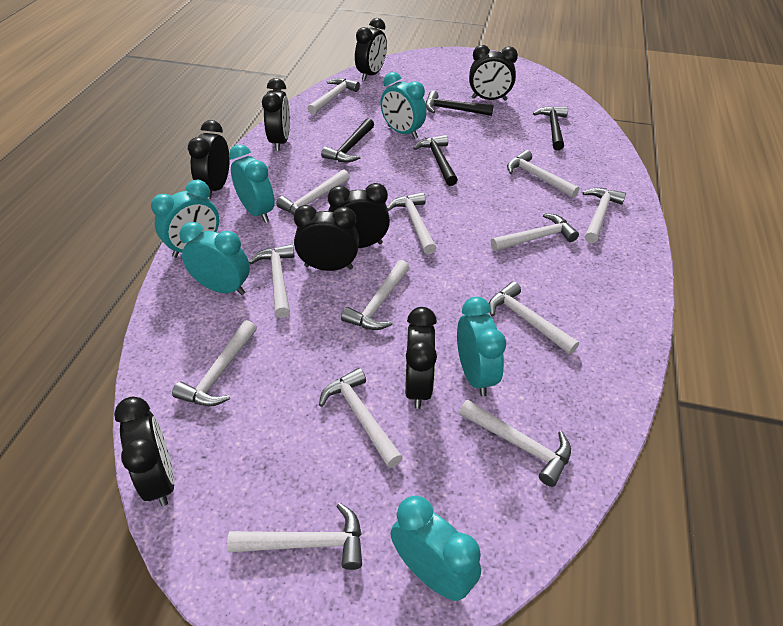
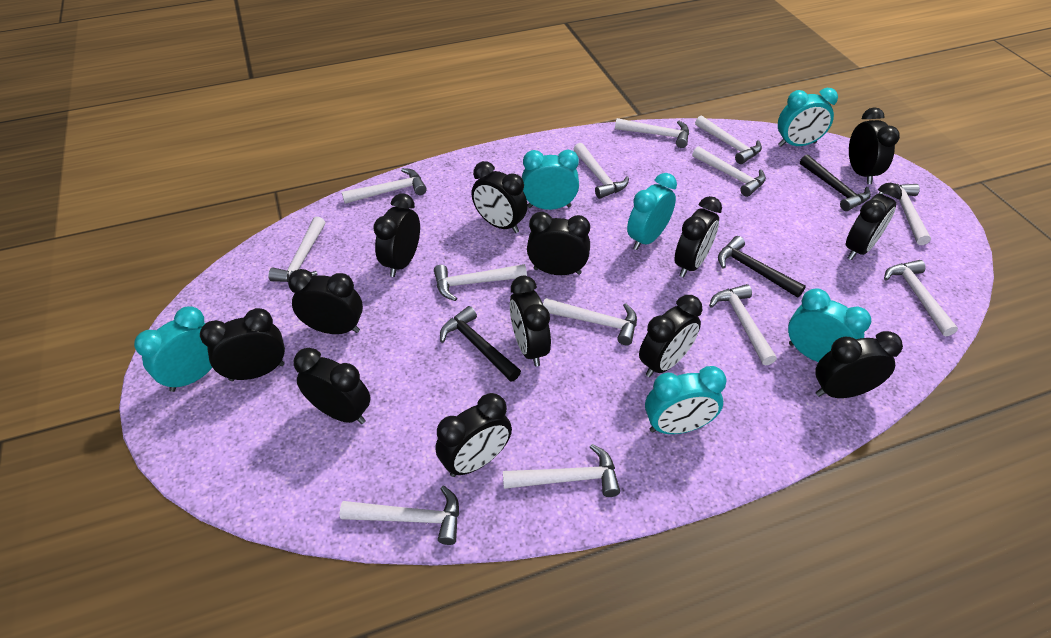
black clock: [114,397,174,506] [188,120,230,199] [262,78,290,151] [294,205,359,271] [328,183,390,248] [355,18,387,81] [405,307,437,409] [469,45,518,101] = 8 -> [200,308,285,381] [288,269,363,334] [293,348,371,424] [373,193,420,277] [435,393,512,477] [471,161,528,233] [510,276,551,367] [527,212,590,275] [639,295,702,377] [674,196,722,278] [816,331,903,398] [846,183,902,260] [849,107,900,184] = 13
black hammer: [321,118,374,162] [413,135,458,186] [426,91,494,116] [533,106,568,150] = 4 -> [440,306,521,382] [718,236,806,298] [800,154,871,211] = 3

